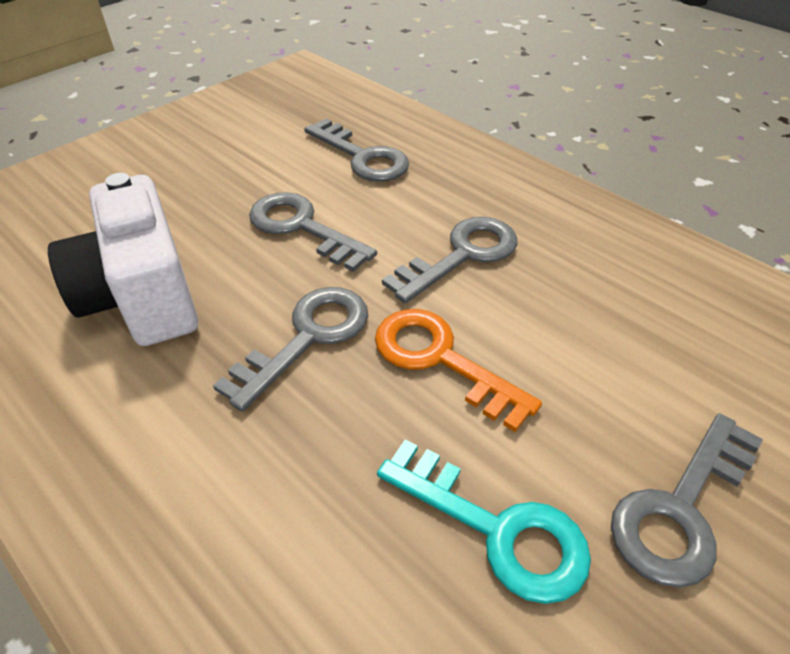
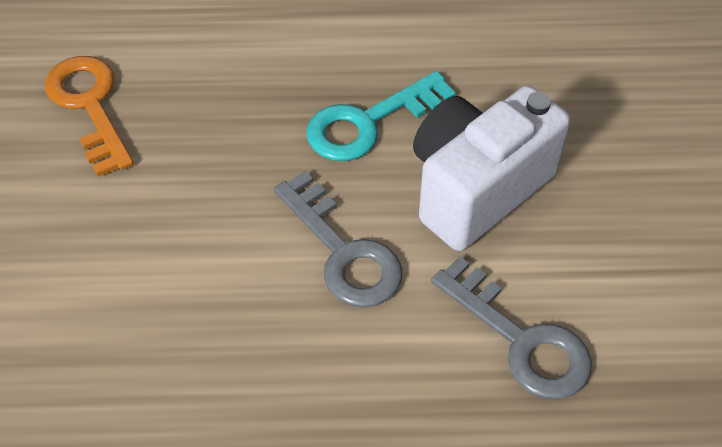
grey key: [213,287,368,412] [249,192,377,272] [304,119,409,181] [382,217,517,303] [611,413,763,588] = 5 -> [274,171,402,308] [431,256,592,399] = 2

